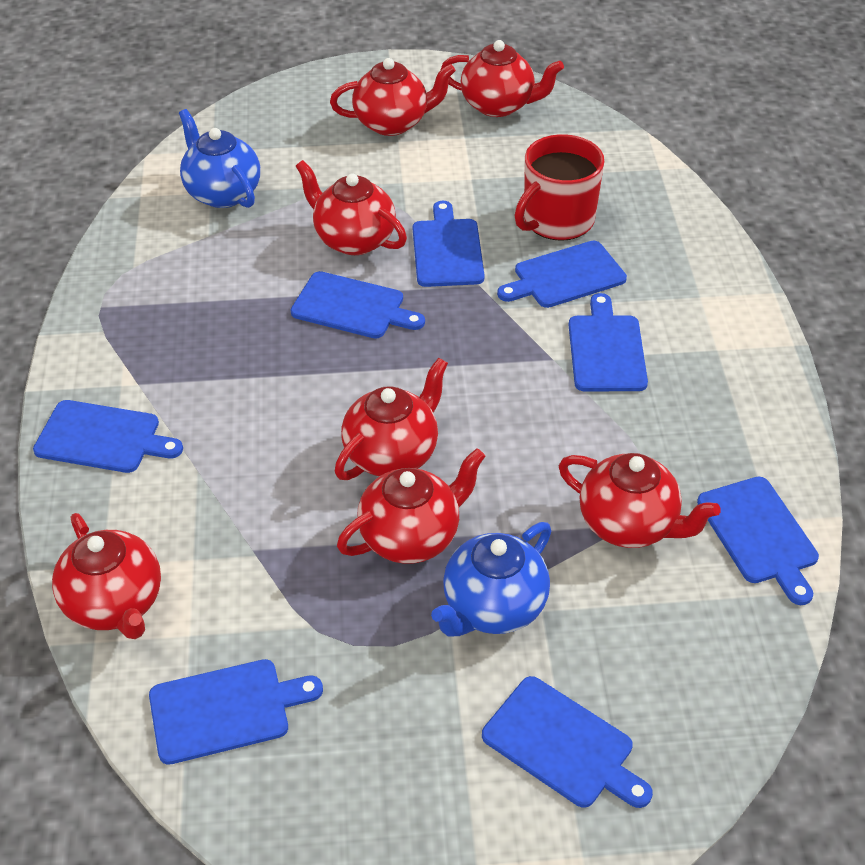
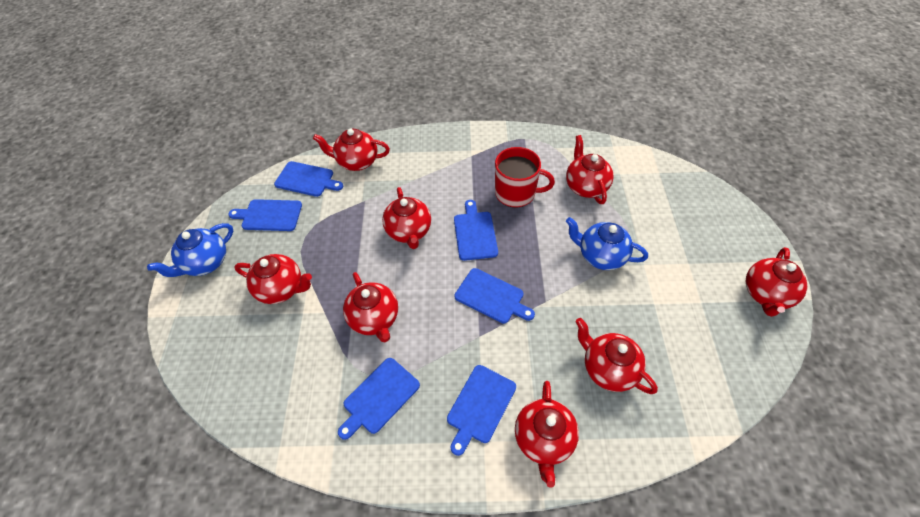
blue cutting board: [33,400,183,473] [149,659,323,765] [291,271,425,338] [413,201,485,287] [482,676,653,808] [497,241,627,308] [569,293,648,391] [697,477,819,605] = 8 -> [228,199,302,231] [274,161,343,197] [338,358,420,440] [447,365,516,456] [454,200,498,261] [455,268,535,324] = 6
red teapot: [52,513,161,639] [296,160,407,255] [330,58,456,136] [335,358,448,480] [337,448,486,564] [441,40,564,117] [559,453,721,548] = 7 -> [234,254,312,304] [313,129,390,171] [343,272,398,342] [382,187,431,249] [515,381,579,488] [566,135,614,204] [576,318,658,394] [746,247,807,317] = 8

